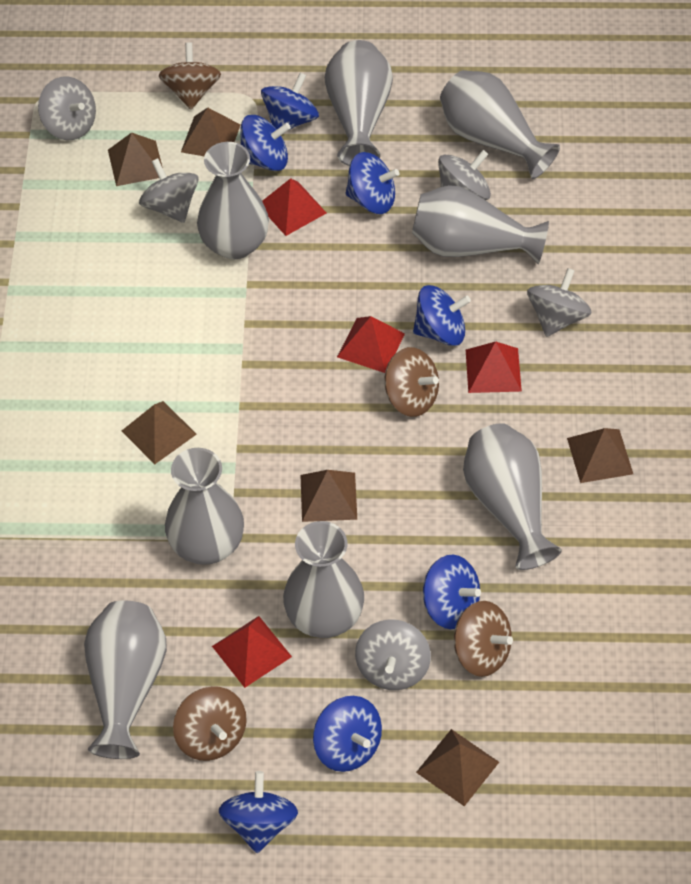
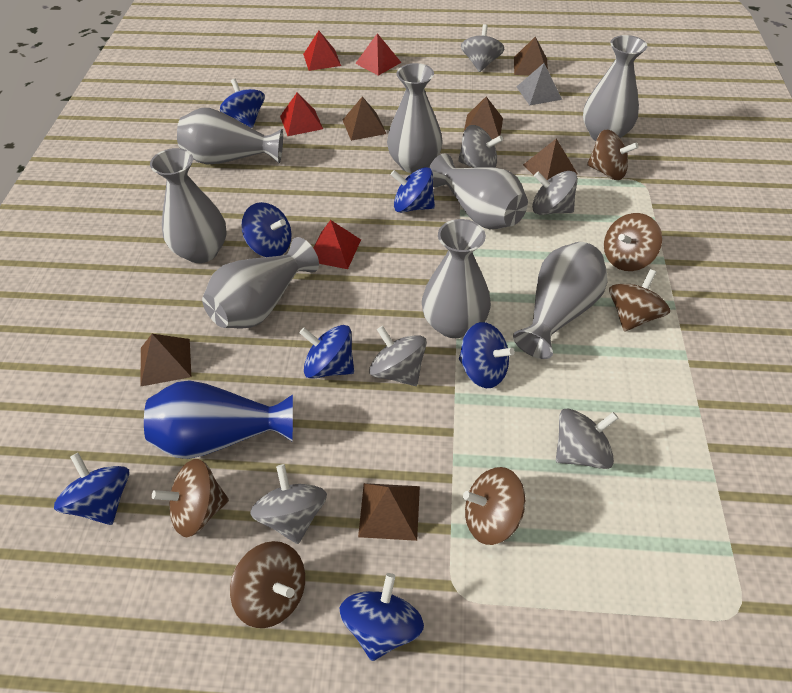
blue vase: none = 0 -> [144,380,293,459] = 1
brown spinning top: [158,42,221,110] [173,686,247,761] [384,347,439,417] [454,601,513,677] = 4 -> [152,459,229,537] [230,541,305,628] [463,467,526,545] [587,130,638,180] [604,213,662,271] [609,269,670,332] = 6
grey pyramid: none = 0 -> [517,63,562,105] = 1
grey spinning top: [38,77,96,140] [139,158,199,223] [355,620,431,690] [438,150,491,200] [527,268,591,337] = 5 -> [250,464,327,544] [369,326,427,386] [458,125,503,168] [461,24,504,72] [532,171,578,215] [556,408,618,469] = 6

